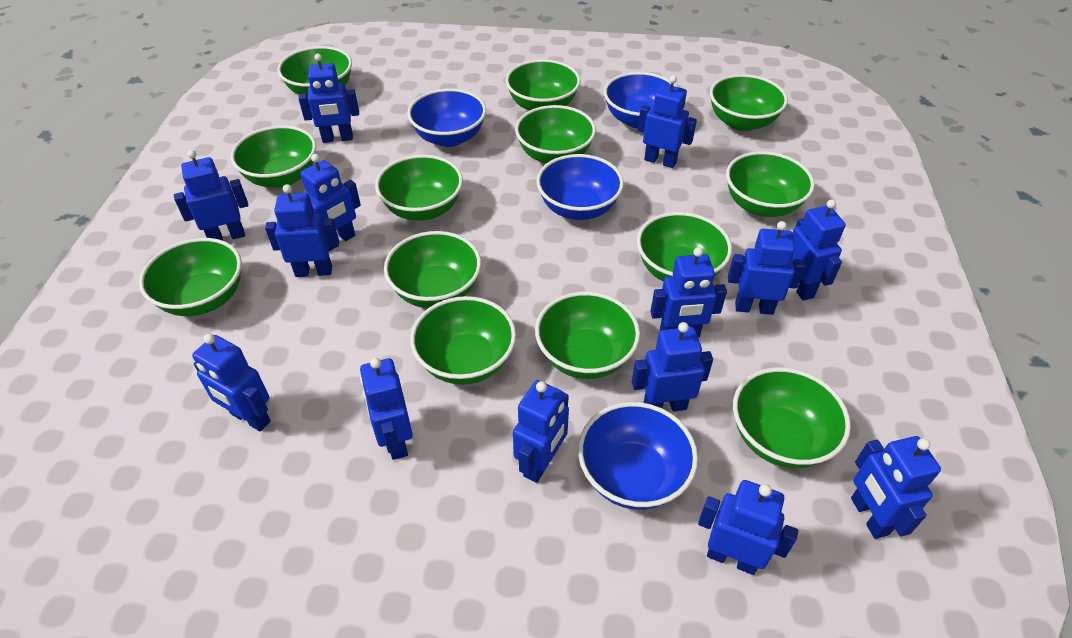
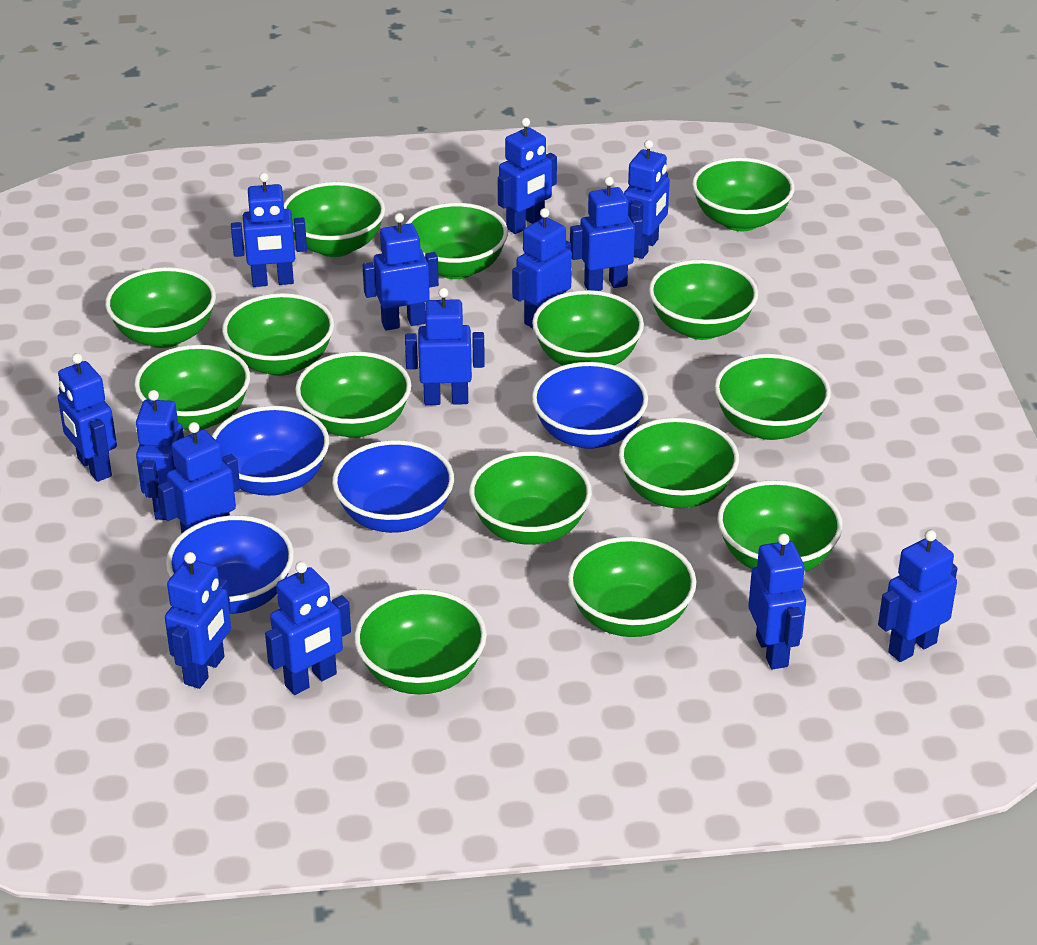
green bowl: [139,238,242,316] [231,125,316,188] [277,46,352,97] [375,155,463,221] [384,231,481,308] [410,296,516,385] [506,59,581,111] [515,105,596,164] [535,292,640,379] [637,212,732,282] [710,74,788,131] [726,151,815,217] [733,367,851,468] = 13 -> [105,267,216,348] [134,345,250,430] [222,293,334,376] [284,182,385,257] [295,351,411,438] [354,589,487,695] [406,203,508,279] [469,451,592,545] [532,290,644,366] [567,536,696,637] [619,417,739,508] [649,259,758,340] [692,157,795,231] [714,354,831,440] [717,480,843,572] = 15

